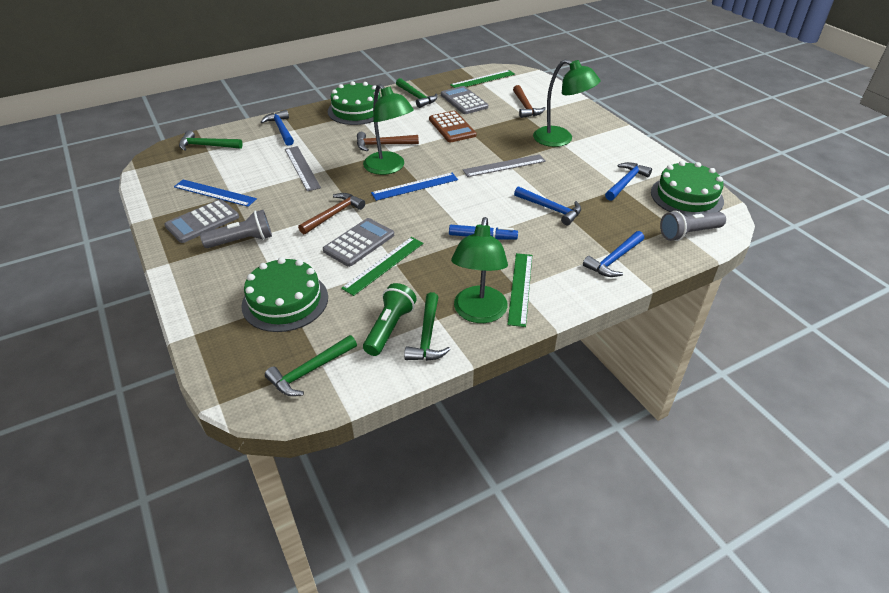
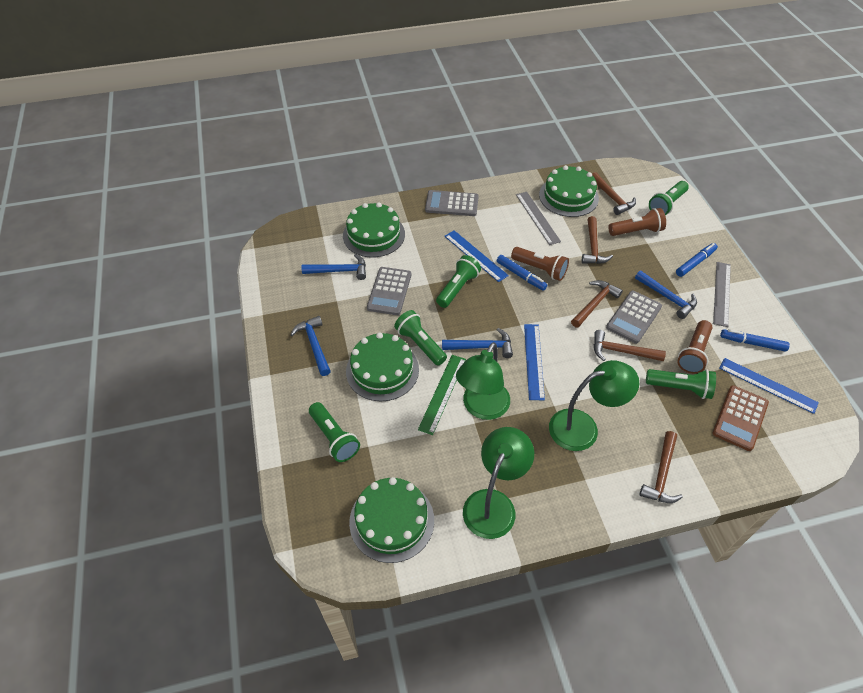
blue marker: [449,225,518,240] = 1 -> [497,255,548,291] [676,243,718,277] [720,329,790,352] = 3
blue ruler: [174,179,257,207] [371,173,458,201] = 2 -> [444,230,509,282] [524,324,545,400] [719,358,819,414] = 3
brown flashlight: none = 0 -> [511,247,569,281] [608,208,666,236] [677,320,712,374] = 3
brown hammer: [298,193,365,234] [357,132,419,151] [513,85,546,118] = 3 -> [571,280,623,328] [582,216,613,264] [592,172,636,215] [594,330,666,361] [640,431,683,503] = 5
green cake: [241,257,328,332] [328,81,381,125] [651,161,724,216] = 3 -> [343,202,405,257] [346,332,419,402] [349,477,434,563] [539,165,599,217] = 4
green flashlight: [363,283,417,356] = 1 -> [309,402,360,462] [394,310,447,366] [436,255,481,308] [646,369,716,399] [649,181,689,215] = 5
green hammer: [179,130,243,151] [265,335,357,396] [396,78,438,108] [404,292,450,361] = 4 -> none = 0
green ruler: [341,237,424,296] [450,70,515,88] [507,253,532,327] = 3 -> [418,355,466,435] = 1
grey flashlight: [200,210,272,248] [660,211,726,241] = 2 -> none = 0

